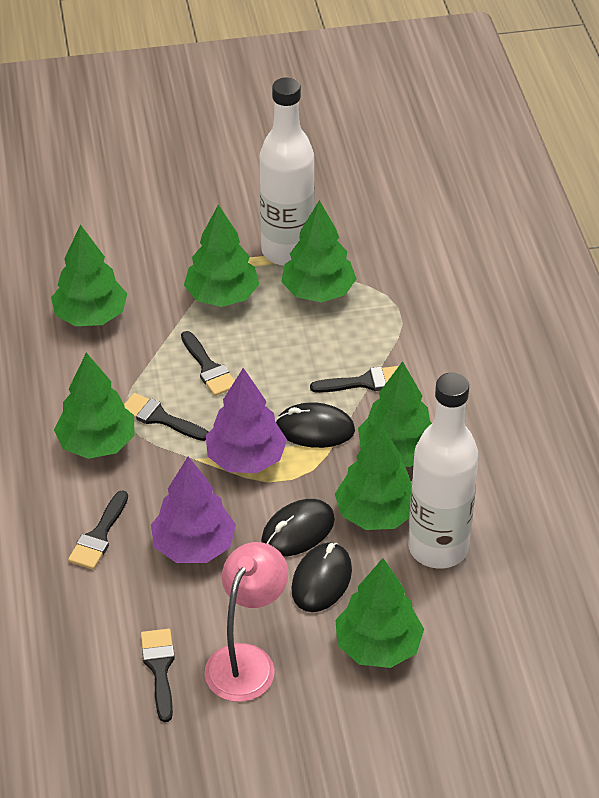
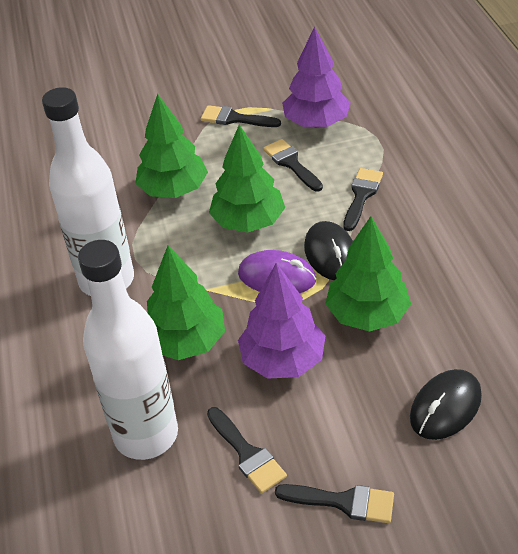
black mouse: [261,499,335,556] [275,402,355,448] [291,543,352,612] = 3 -> [304,221,353,280] [410,369,482,440] = 2
green tree: [51,224,127,326] [54,353,135,459] [184,205,259,307] [281,200,356,302] [335,423,412,530] [335,558,424,668] [358,361,432,467] = 7 -> [135,94,208,198] [147,245,225,360] [209,125,285,233] [325,216,411,332] = 4
pink lamp: [205,542,288,702] = 1 -> none = 0
purple mouse: none = 0 -> [238,250,316,293] = 1

